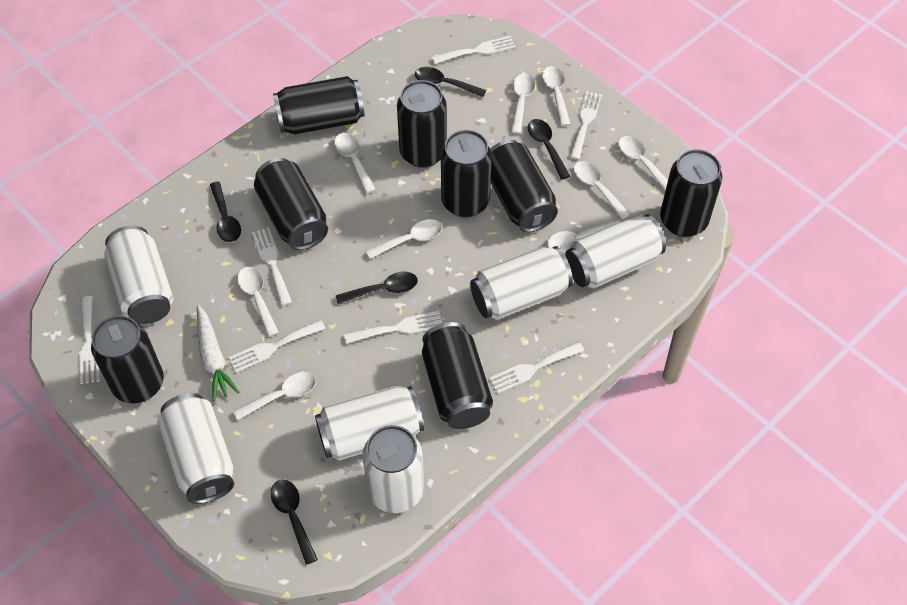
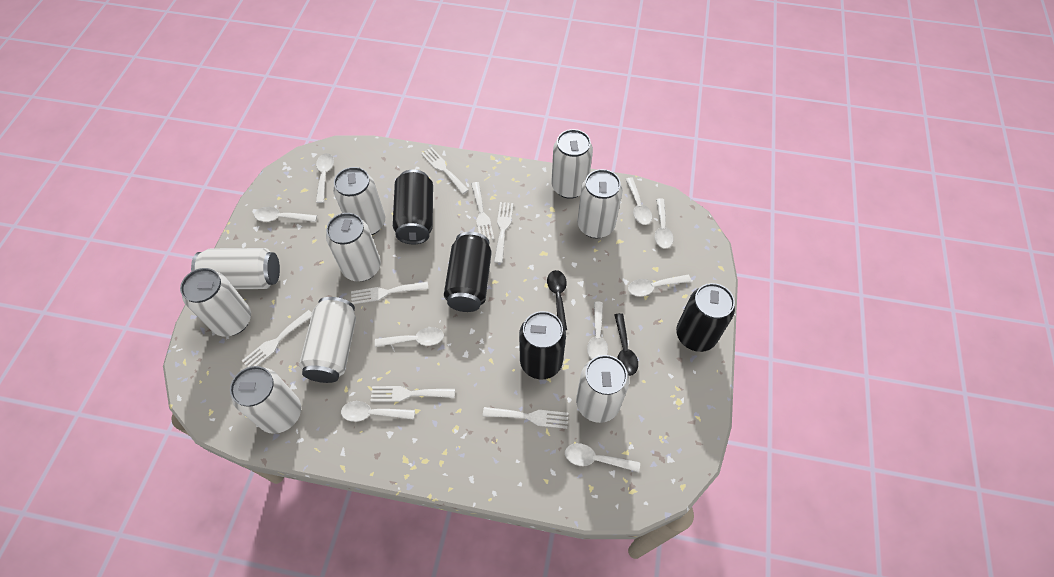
black can: [91,315,164,403] [254,158,328,250] [273,76,364,134] [397,80,447,168] [422,322,493,429] [441,130,492,218] [491,140,558,232] [660,149,722,237] = 8 -> [393,169,433,245] [444,232,492,312] [519,311,566,379] [676,283,735,352] = 4
black spoon: [210,182,241,242] [271,479,318,565] [336,271,418,304] [415,67,486,97] [528,119,570,180] = 5 -> [547,270,567,330] [615,313,638,376] = 2
white can: [104,225,173,324] [157,393,234,504] [315,386,424,460] [362,425,424,513] [470,246,573,320] [565,214,666,289] = 6 -> [180,268,251,337] [191,248,280,289] [230,366,301,434] [299,297,356,383] [326,213,381,281] [333,167,385,235] [552,129,593,199] [576,355,629,423] [577,169,622,238] = 9
white carrot: [197,305,239,401] = 1 -> none = 0

